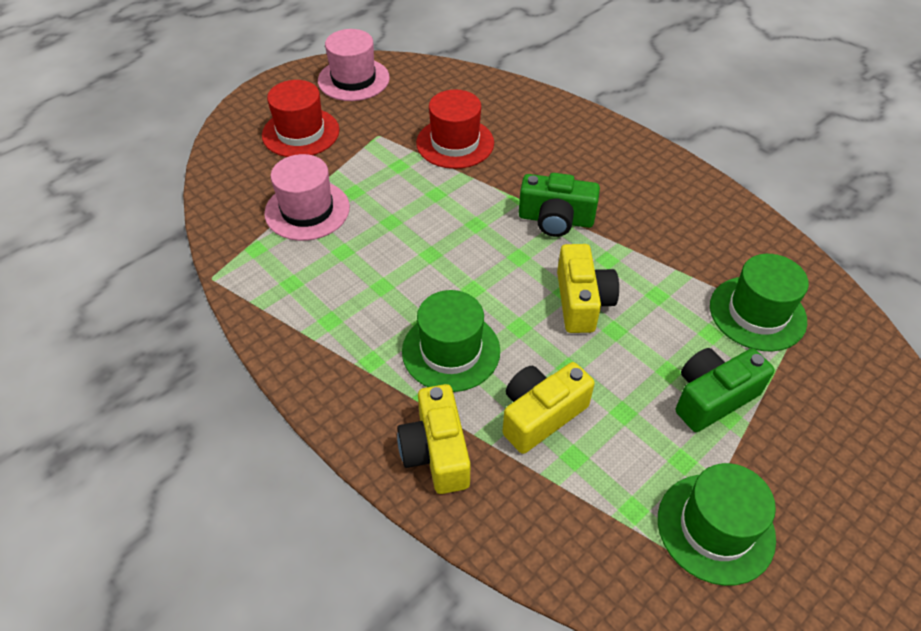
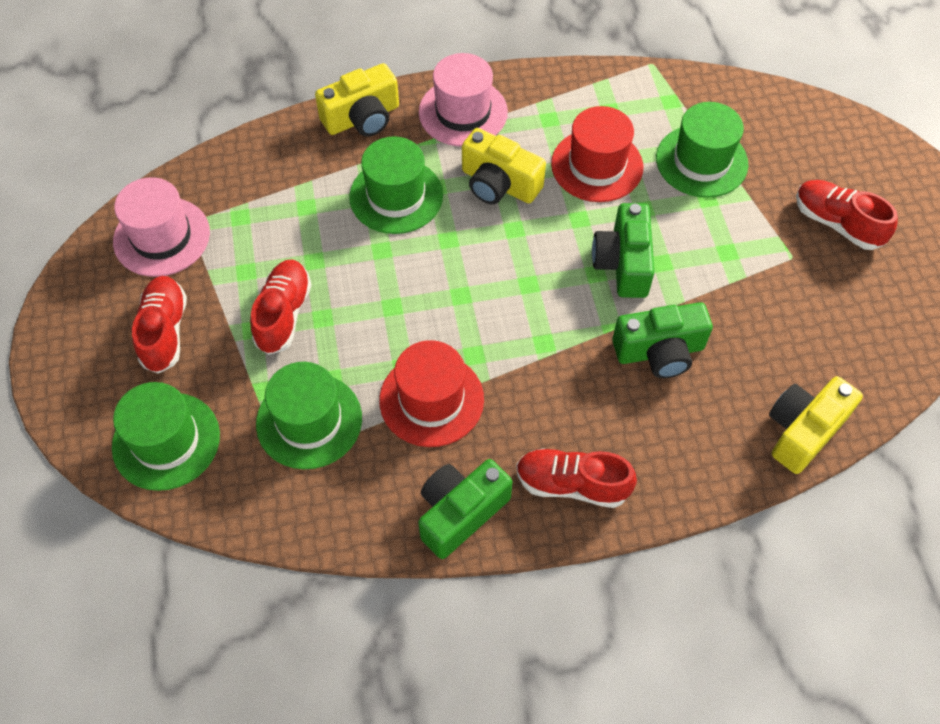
green camera: [519,173,600,237] [676,348,775,432] = 2 -> [418,459,513,559] [592,203,655,298] [612,302,713,378] = 3
green hat: [402,290,500,392] [658,463,776,586] [710,254,809,351] = 3 -> [112,382,220,491] [256,362,362,469] [349,136,443,234] [656,102,749,198] = 4
red shoe: none = 0 -> [132,276,187,374] [250,260,312,355] [516,448,637,508] [796,180,898,250] = 4

